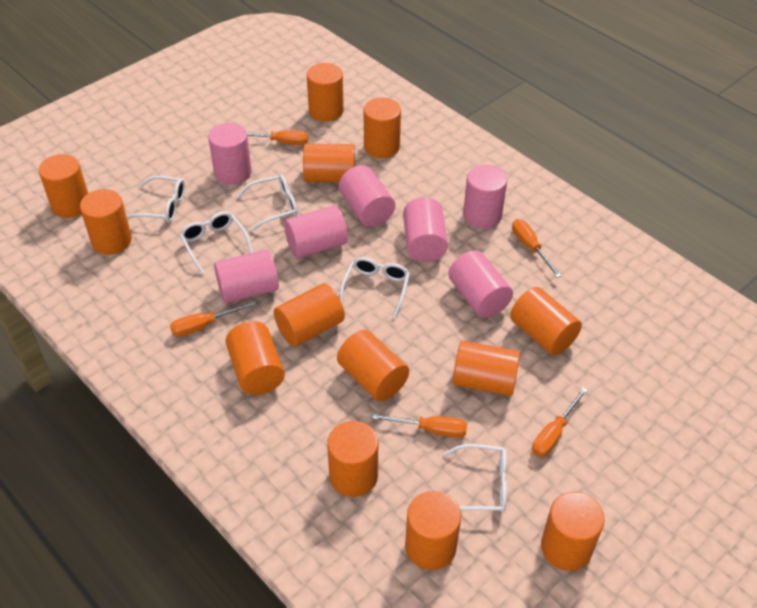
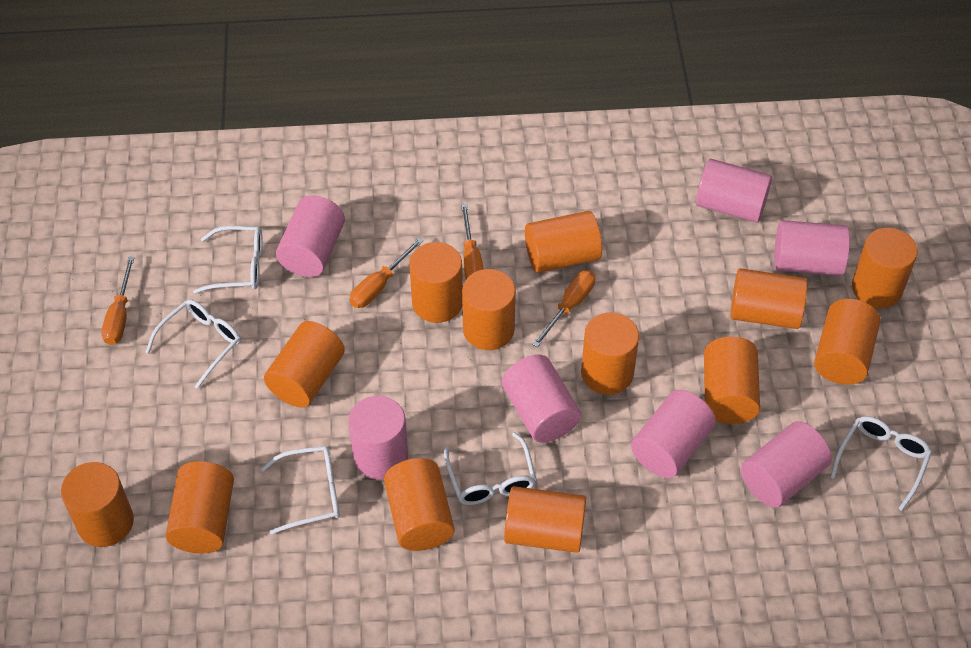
orange screwdriver: [170,301,257,337] [247,130,308,145] [371,414,467,438] [512,219,561,278] [532,388,588,457] = 5 -> [102,257,135,345] [350,238,424,308] [461,204,484,279] [532,270,595,348] = 4

